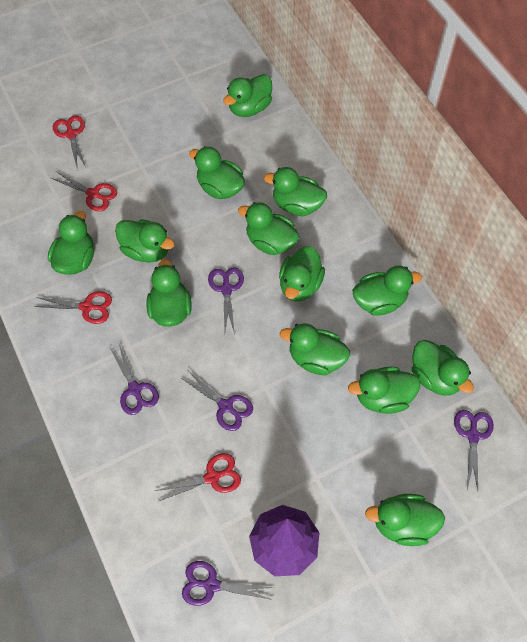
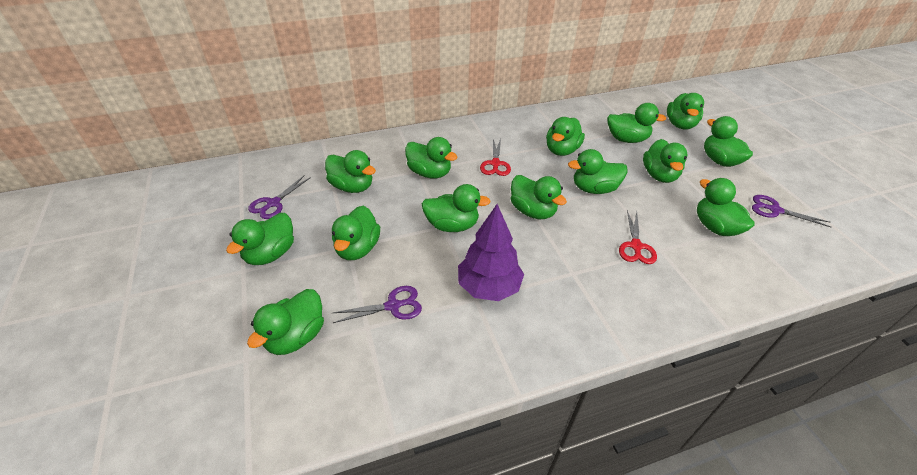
green duck: [48,211,94,275] [115,219,175,263] [146,259,191,327] [189,146,245,199] [223,74,272,117] [238,202,299,255] [264,167,327,216] [279,246,325,302] [280,323,350,375] [348,367,420,414] [353,265,422,315] [365,494,445,546] [412,340,474,396] = 13 -> [226,213,294,265] [247,289,324,355] [325,150,376,193] [332,206,380,260] [405,137,457,178] [422,184,491,232] [511,175,567,219] [546,117,585,156] [568,149,627,194] [607,103,666,143] [643,139,688,183] [667,93,704,129] [697,178,755,236] [704,116,753,167] = 14
purple scissors: [110,344,159,415] [180,371,253,431] [182,561,274,606] [208,267,244,335] [454,410,494,490] = 5 -> [248,175,311,219] [333,286,422,323] [752,195,831,227] = 3
red scissors: [34,291,112,324] [51,171,117,211] [53,115,86,167] [155,453,241,502] = 4 -> [480,139,511,176] [619,210,657,264] = 2

